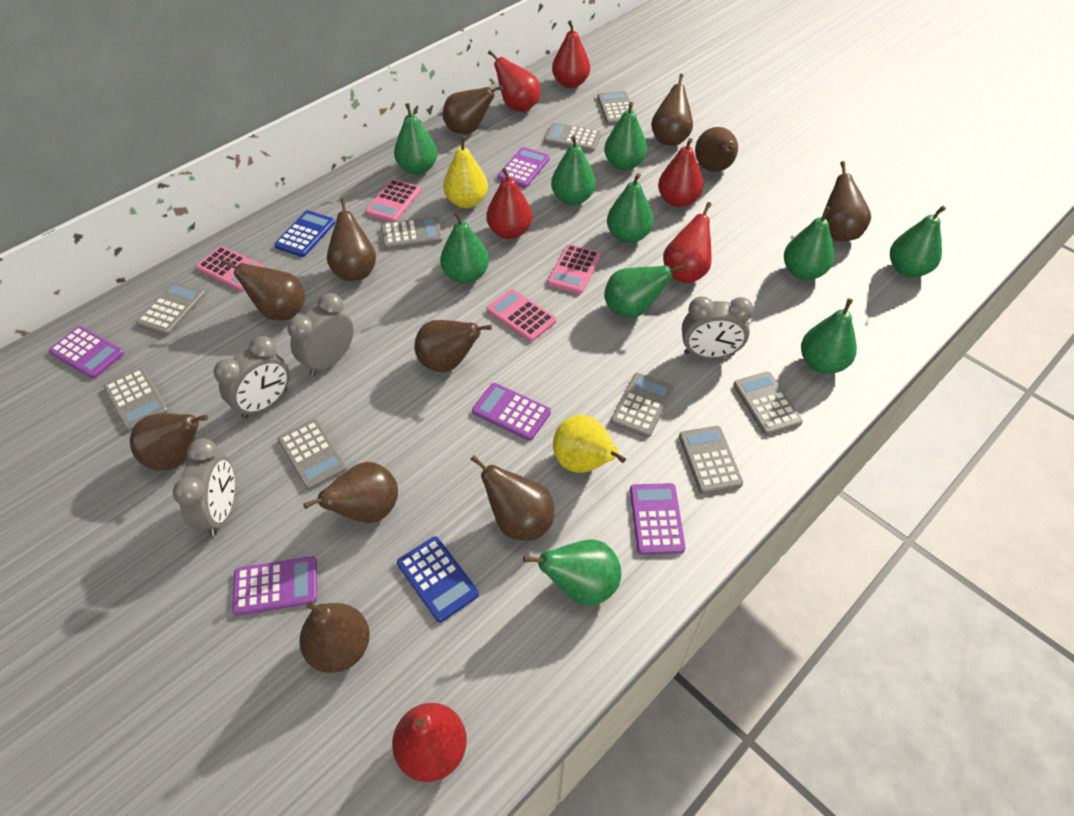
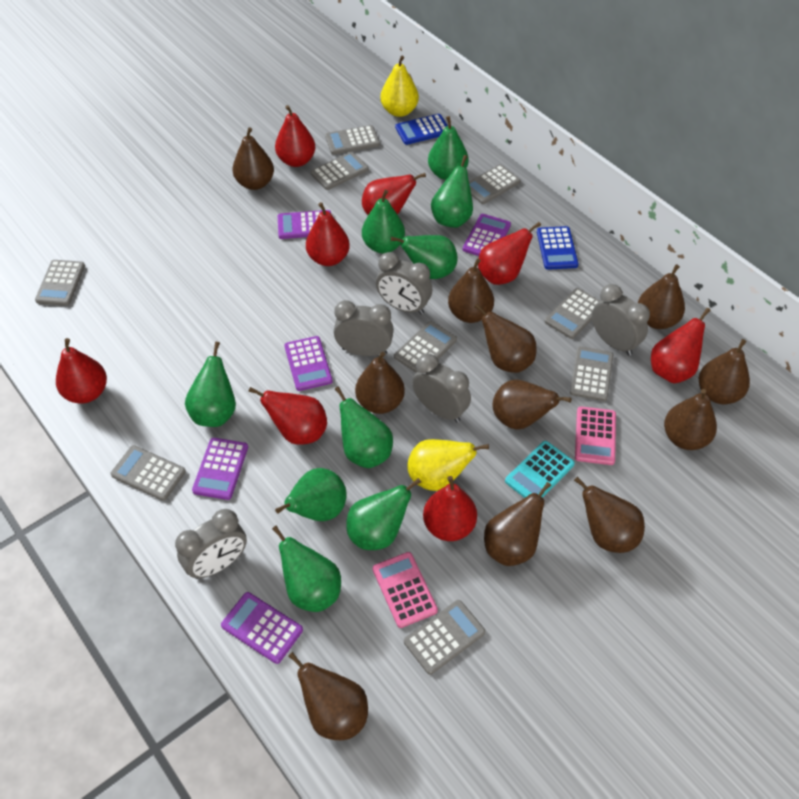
green pear: [394,103,437,175] [440,211,489,284] [523,539,621,606] [551,135,596,205] [604,102,647,171] [604,265,685,318] [607,173,653,243] [784,206,834,280] [801,298,857,374] [890,205,946,277] = 10 -> [185,342,236,427] [272,525,341,612] [275,468,346,521] [335,386,393,468] [346,478,421,550] [362,190,405,253] [391,235,457,279] [428,116,469,180] [431,155,473,228] = 9
grey clock: [173,438,235,536] [214,336,290,419] [287,293,354,376] [682,296,754,359] = 4 -> [175,509,247,579] [334,300,394,356] [376,252,432,315] [412,353,471,423] [592,284,650,356] = 5
pink calculator: [196,246,264,291] [365,179,421,222] [487,289,556,342] [547,244,601,294] = 4 -> [373,552,438,628] [575,406,616,465] = 2
red pear: [392,703,467,782] [486,168,532,239] [488,50,540,112] [552,20,590,88] [658,138,703,207] [663,202,712,283] = 6 -> [56,338,107,404] [248,387,327,445] [275,105,315,167] [306,202,350,266] [362,173,426,215] [423,476,477,541] [478,222,541,285] [651,308,711,383] = 8
turquoise calculator: none = 0 -> [505,441,575,498] = 1

